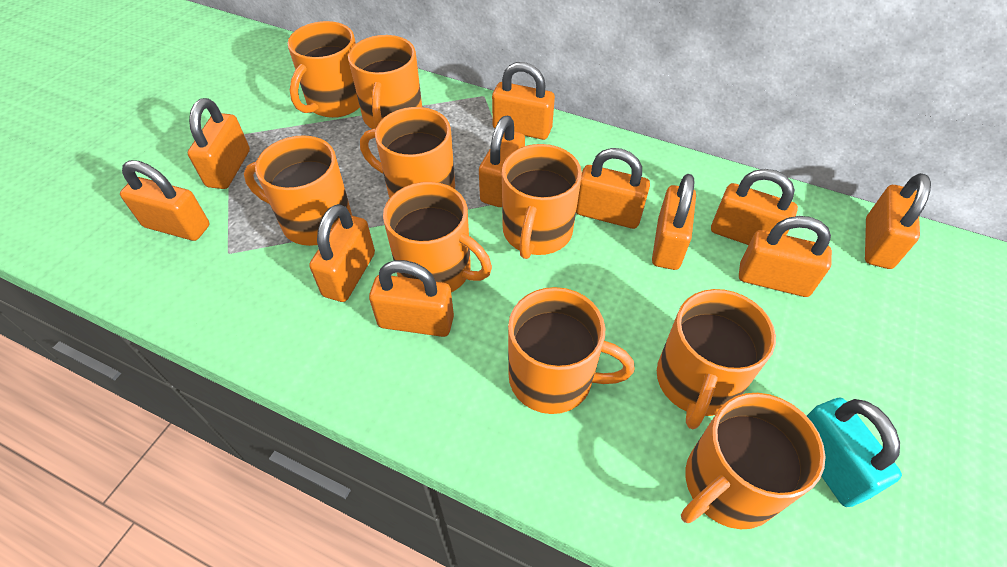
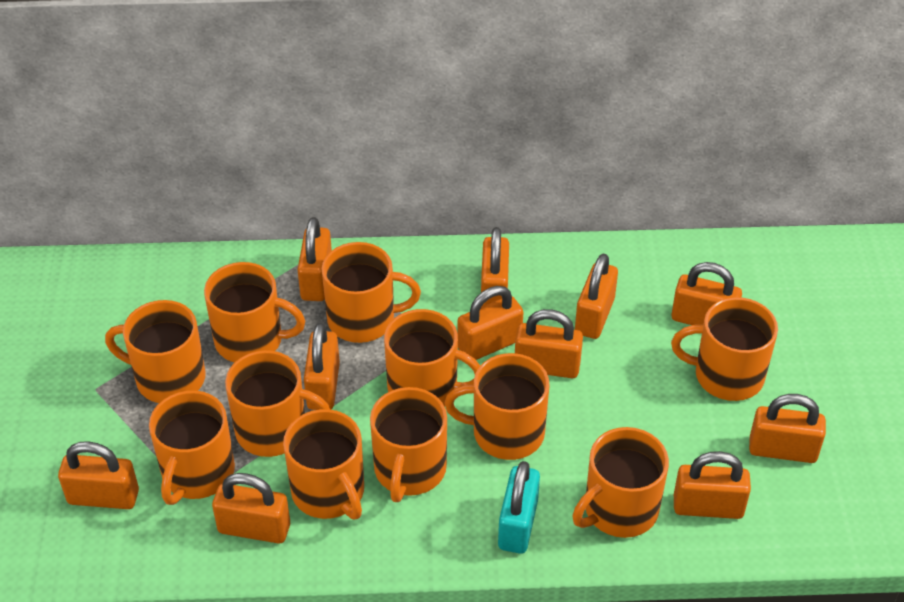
orange mug: [244,135,352,246] [288,21,360,118] [348,35,422,129] [360,107,455,198] [383,182,492,292] [502,144,582,259] [508,287,634,414] [657,289,776,429] [681,393,825,529] = 9 -> [105,300,205,403] [149,390,235,505] [204,262,305,362] [225,350,330,457] [283,409,364,520] [322,242,421,343] [370,387,447,502] [384,309,480,407] [444,353,550,460] [572,427,669,538] [671,297,778,401] = 11

